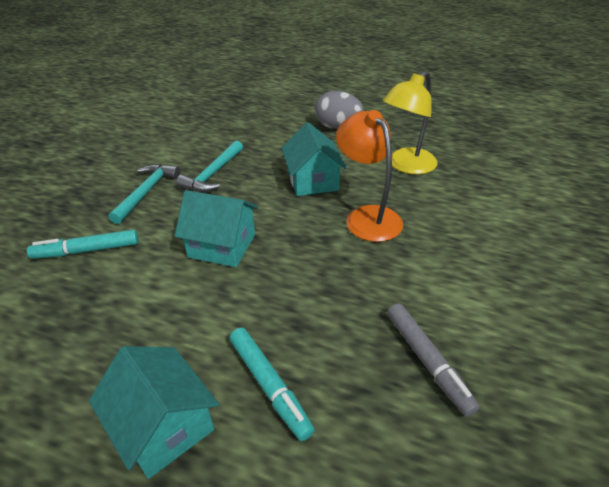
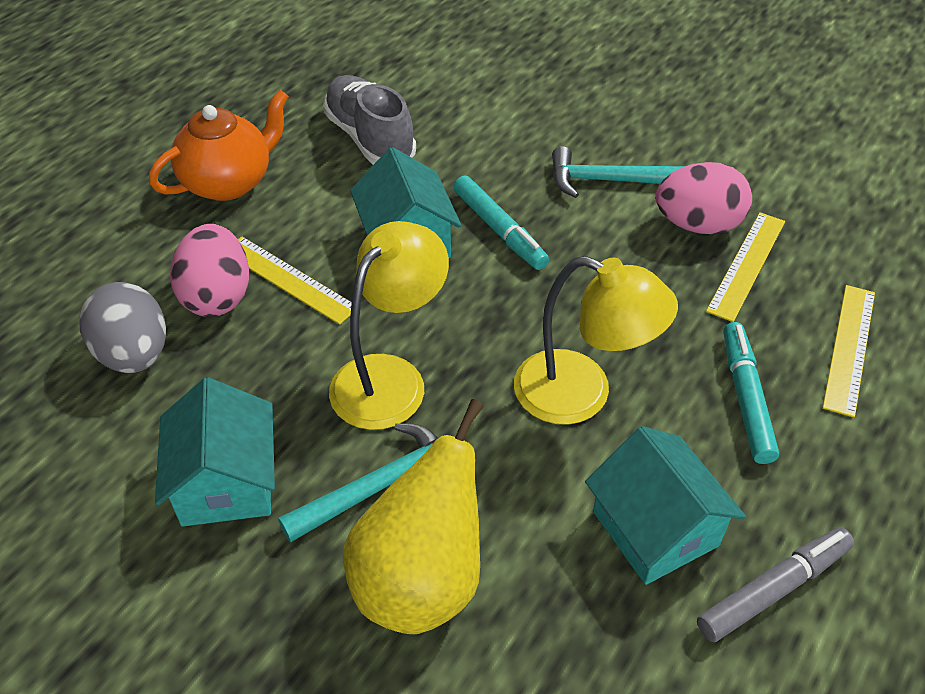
grey shoe: none = 0 -> [323,75,416,165] = 1
orange lamp: [336,110,403,242] = 1 -> none = 0
orange teapot: none = 0 -> [149,90,289,201] = 1
pink egg: none = 0 -> [170,224,249,317] [656,162,752,234] = 2
yellow lamp: [383,71,438,174] = 1 -> [329,221,449,430] [514,256,678,425] = 2
yellow pear: none = 0 -> [343,399,484,634] = 1
yellow ruler: none = 0 -> [238,237,352,325] [706,212,785,322] [822,285,875,417] = 3

